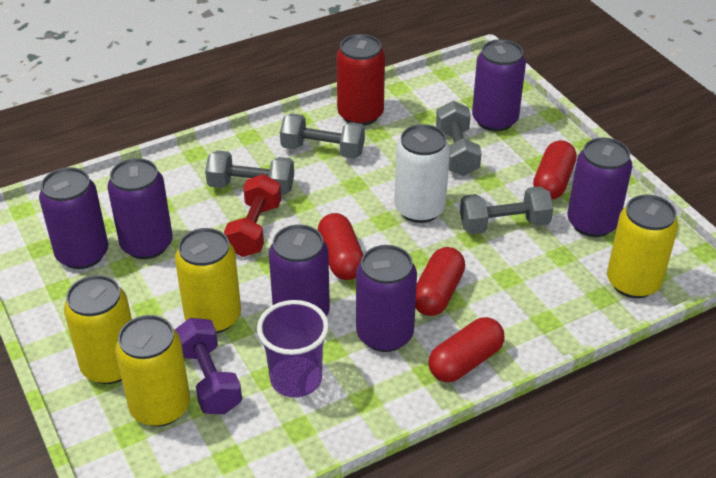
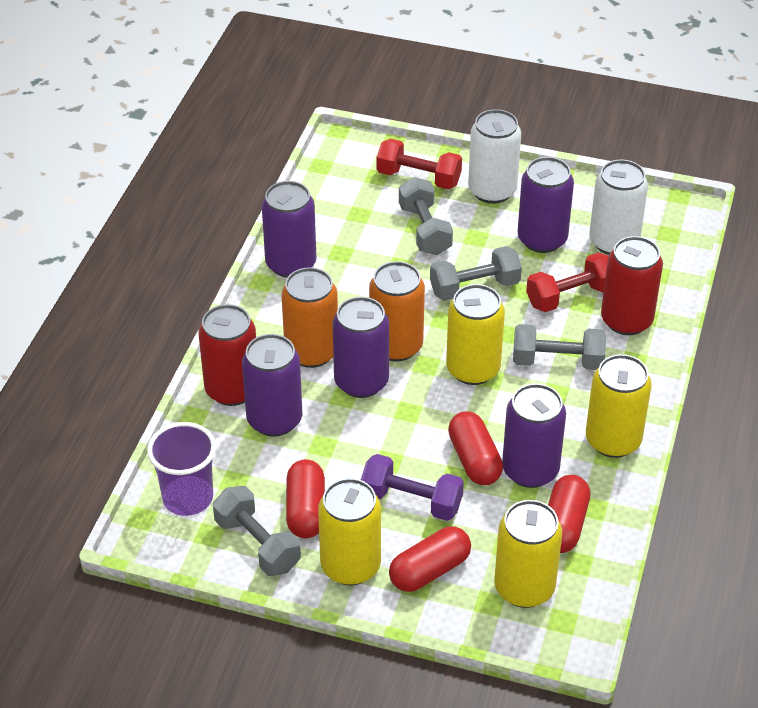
orange can: none = 0 -> [281,267,338,368] [369,261,425,361] = 2
purple can: [39,167,108,269] [107,158,173,259] [269,224,330,317] [356,245,417,352] [472,39,526,131] [567,137,632,237] = 6 -> [242,334,302,437] [262,181,316,278] [333,297,389,398] [502,383,566,488] [518,157,574,253] = 5
red can: [337,34,385,126] = 1 -> [199,304,256,406] [601,236,663,335] = 2
red dumbbell: [224,174,281,257] = 1 -> [377,139,462,189] [526,252,608,312] = 2
white can: [394,124,450,223] = 1 -> [468,109,521,204] [589,159,648,255] = 2

